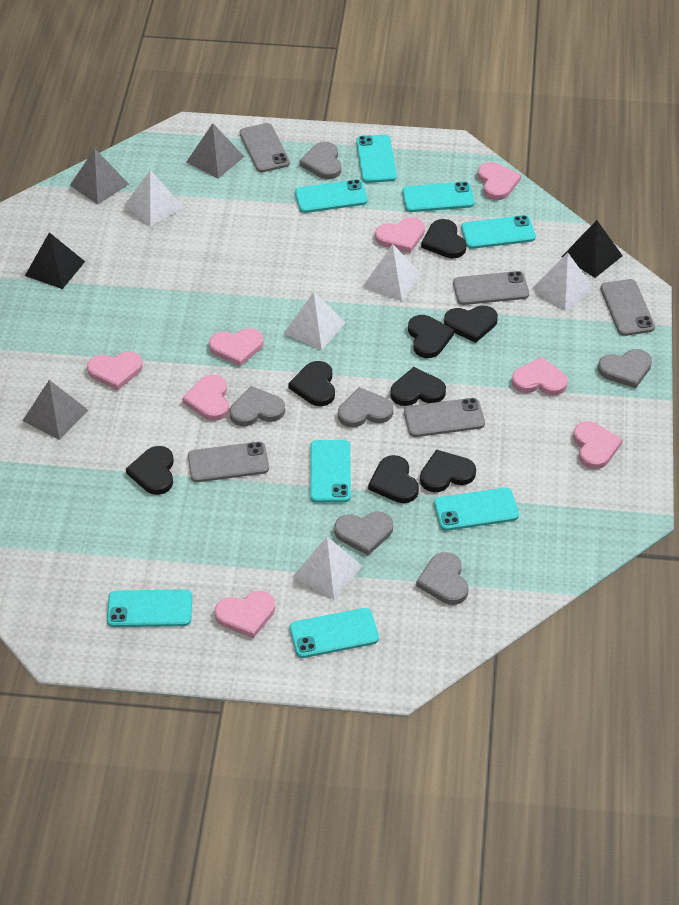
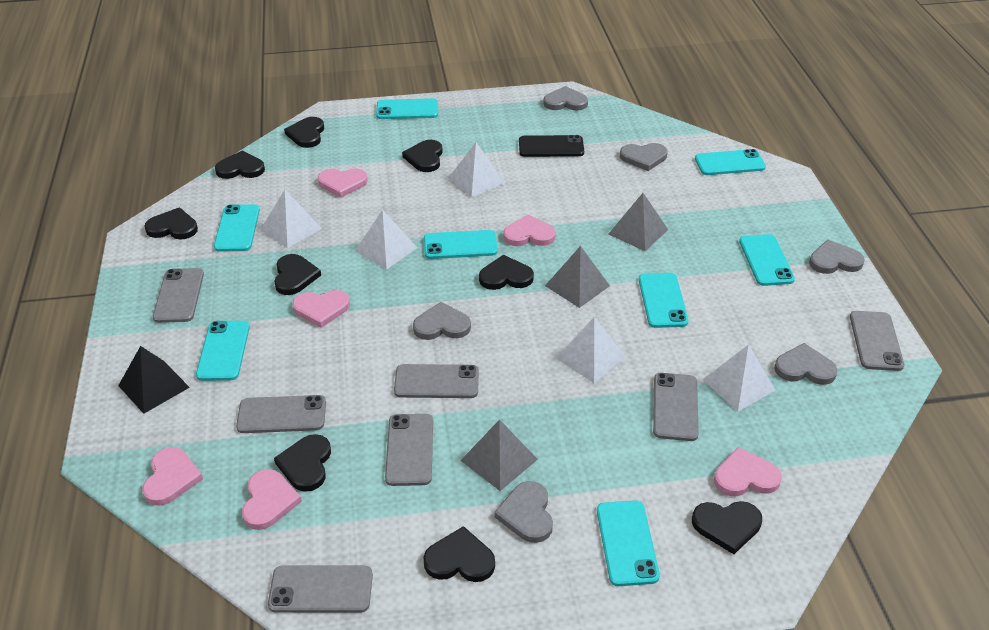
black heart: [126,446,174,495] [288,361,335,406] [368,455,419,503] [390,367,446,406] [408,315,454,358] [420,449,476,493] [421,219,466,258] [444,305,498,343] = 8 -> [144,207,198,239] [215,151,265,179] [274,254,321,295] [274,434,331,492] [284,117,324,148] [402,140,443,172] [423,526,495,582] [479,255,534,290] [692,501,762,554] = 9
black phone: none = 0 -> [519,135,584,157] = 1
black pyramid: [25,232,85,289] [562,220,623,278] = 2 -> [118,346,190,414] = 1
grey phone: [188,442,269,482] [239,123,290,172] [404,398,485,437] [453,271,529,305] [600,279,655,336] = 5 -> [153,268,204,323] [236,395,326,433] [268,565,373,613] [385,414,433,486] [394,364,479,398] [653,373,699,441] [850,311,904,371] = 7
pink heart: [87,351,143,390] [182,375,229,421] [209,328,263,367] [215,591,275,638] [375,217,425,253] [478,162,521,200] [512,357,568,395] [573,421,623,469] = 8 -> [142,447,203,506] [242,469,302,530] [292,290,350,328] [318,168,368,198] [503,214,556,246] [714,447,782,496] = 6

